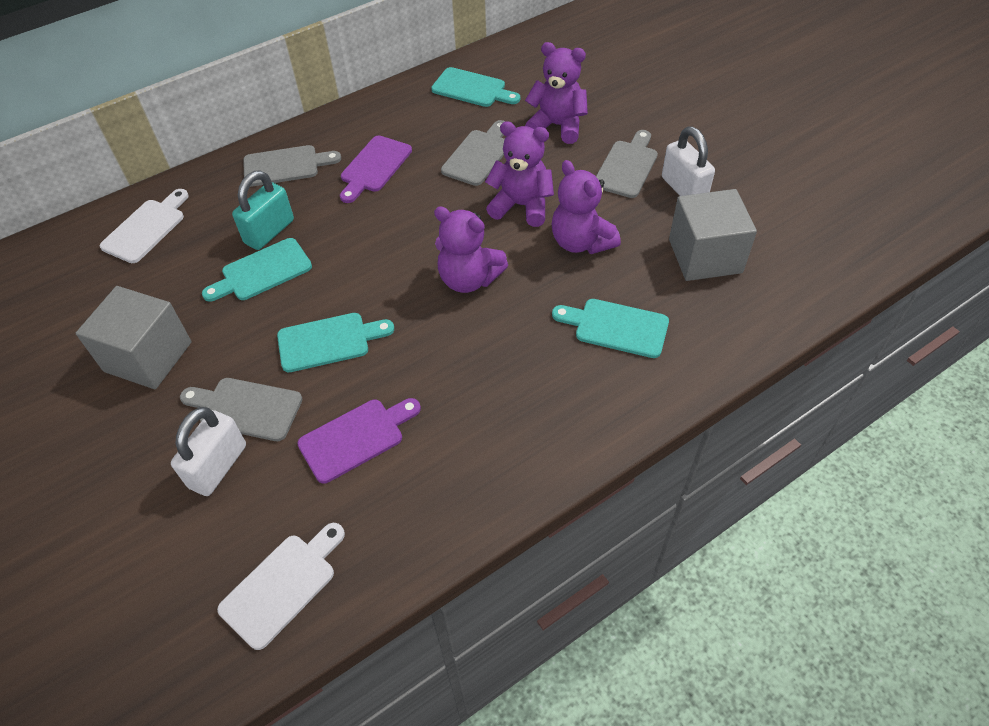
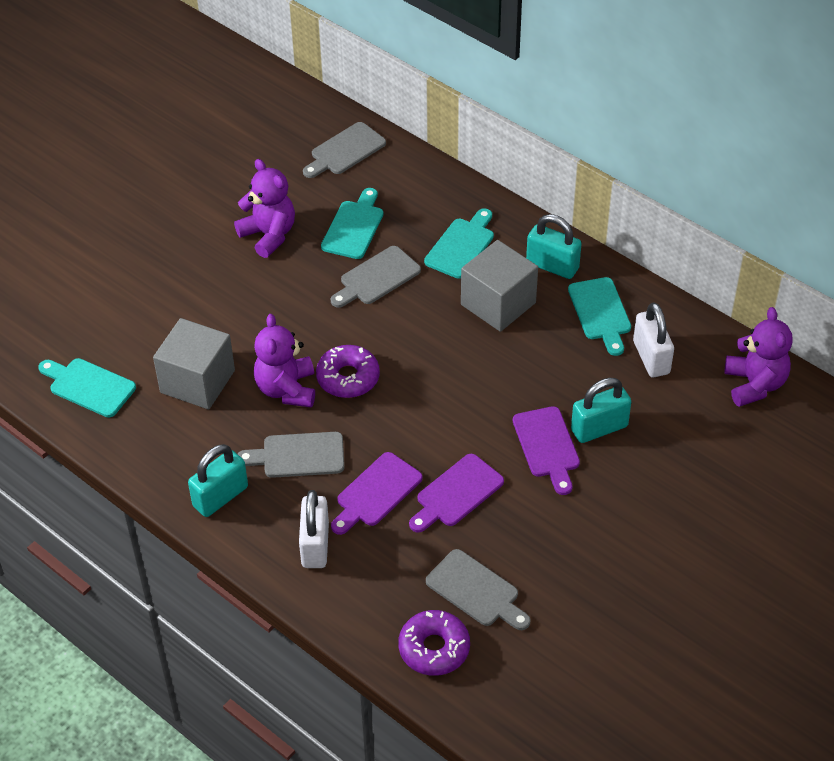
purple cutting board: [297,398,421,483] [340,135,412,203] = 2 -> [331,452,422,535] [409,454,504,533] [513,406,580,495] = 3
purple donut: none = 0 -> [316,345,380,398] [398,610,470,676] = 2
purple teddy bear: [434,206,508,293] [485,121,554,227] [525,42,588,144] [551,160,621,254] = 4 -> [234,159,295,258] [254,314,315,408] [724,307,793,407] = 3
turquoise padlock: [232,170,294,250] = 1 -> [188,444,248,517] [526,214,582,279] [571,378,631,443] = 3
white cutting board: [100,189,189,263] [217,523,345,650] = 2 -> none = 0

